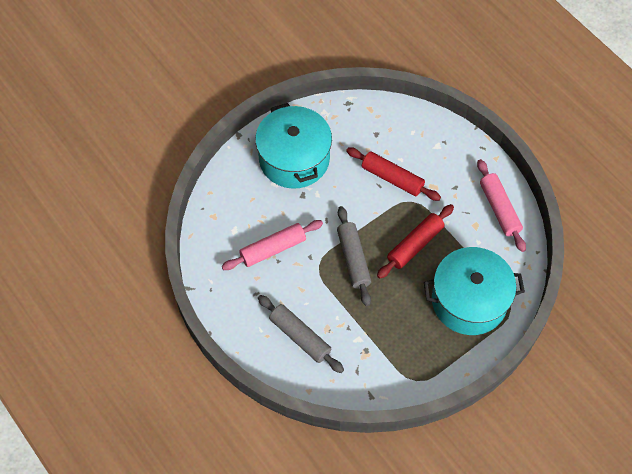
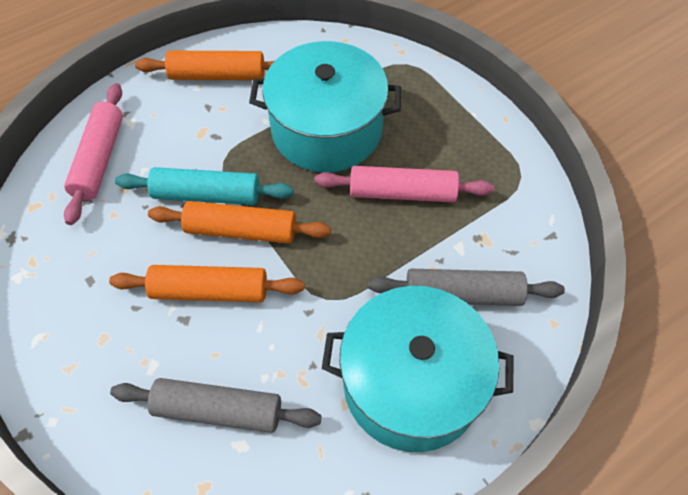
orange rolling pin: none = 0 -> [109,265,304,302] [135,51,276,80] [148,201,331,244] = 3
red rolling pin: [346,147,441,201] [377,204,454,279] = 2 -> none = 0
turquoise rolling pin: none = 0 -> [115,167,294,205] = 1

